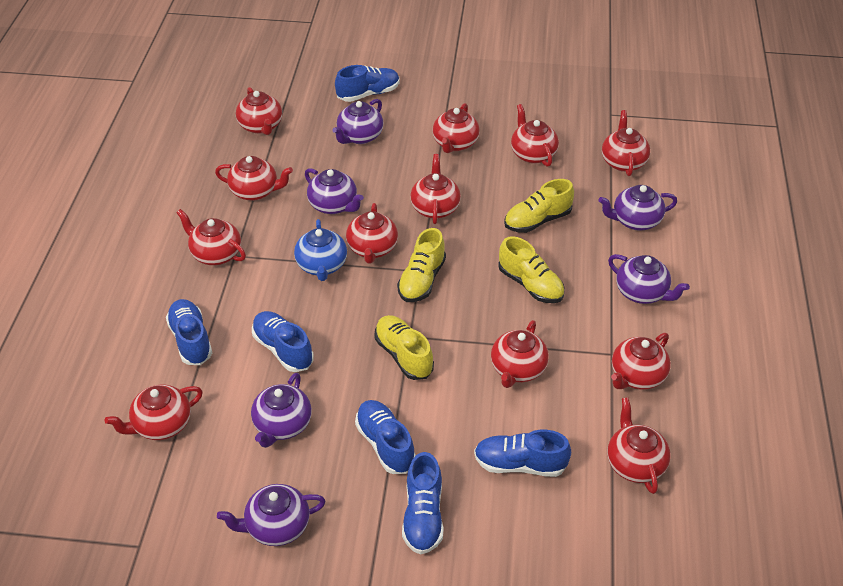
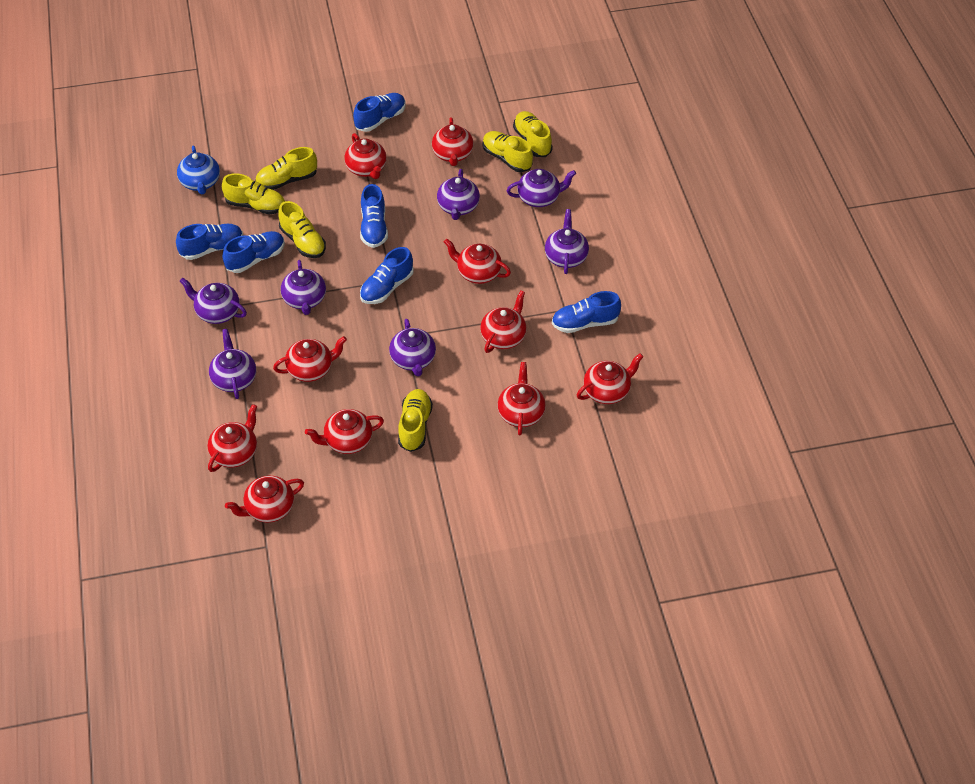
purple teapot: [217,484,326,546] [251,373,312,448] [305,168,364,214] [332,99,383,144] [598,185,677,230] [608,254,690,304] = 6 -> [180,278,247,324] [209,329,256,399] [281,260,326,315] [389,319,436,377] [437,169,480,220] [507,169,576,207] [545,209,589,274] = 7
red teapot: [105,385,203,440] [176,209,246,265] [215,156,293,201] [236,87,282,135] [346,203,398,263] [410,154,461,224] [433,103,480,153] [491,320,549,388] [511,104,559,167] [602,110,650,176] [607,397,671,494] [611,333,671,390] = 12 -> [207,404,257,472] [225,476,304,523] [273,336,347,382] [305,409,384,454] [344,133,387,179] [432,117,473,166] [444,239,511,284] [480,290,526,353] [498,362,546,435] [577,353,644,404] = 10
yellow shoe: [374,315,434,380] [397,228,446,302] [498,236,565,303] [504,179,574,233] = 4 -> [222,173,285,214] [255,147,317,190] [278,201,326,258] [398,389,433,452] [483,131,533,172] [513,111,553,157] = 6

